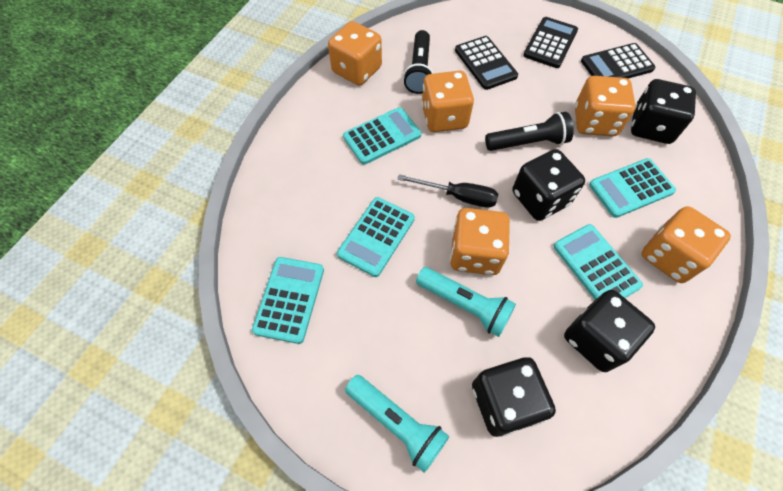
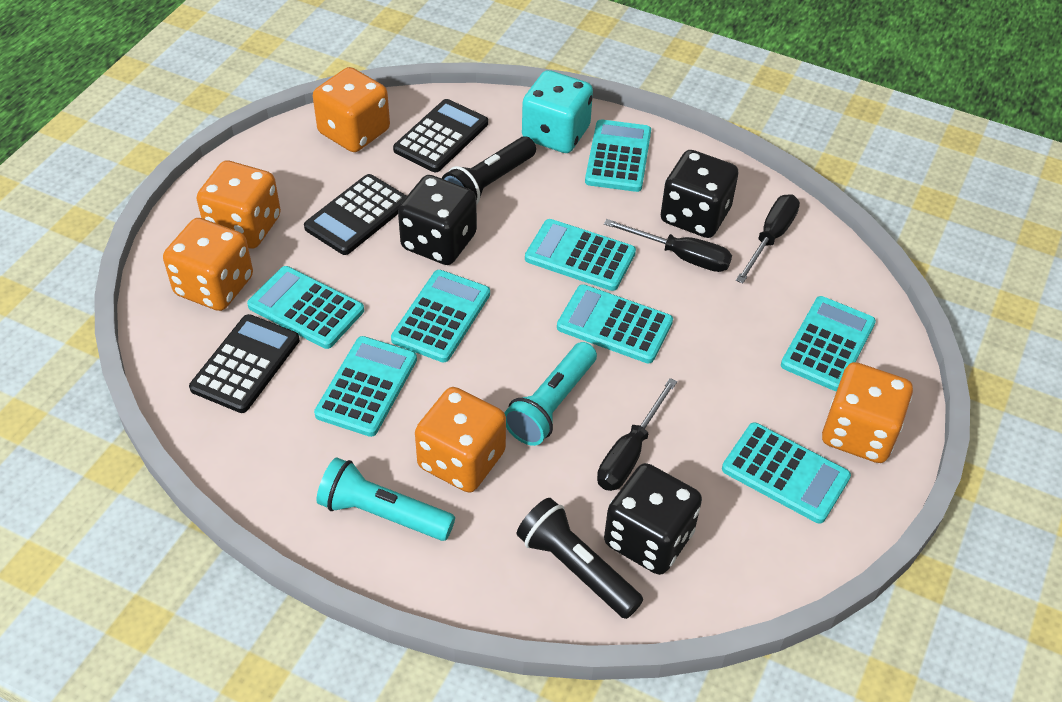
black dice: [472,357,556,437] [513,149,585,221] [564,290,655,372] [631,79,696,144] = 4 -> [398,175,477,265] [604,463,702,575] [661,150,738,238] = 3
black screwdriver: [398,174,498,208] = 1 -> [597,378,677,491] [604,219,732,272] [736,194,800,284] = 3
turquoise calculator: [252,257,324,344] [337,197,415,277] [343,107,421,165] [553,224,643,300] [589,158,676,218] = 5 -> [247,266,364,349] [314,336,417,437] [391,270,490,363] [525,219,636,291] [557,284,673,363] [585,120,651,192] [722,422,851,524] [781,296,876,391] = 8
turquoise dice: none = 0 -> [522,70,593,153] = 1

